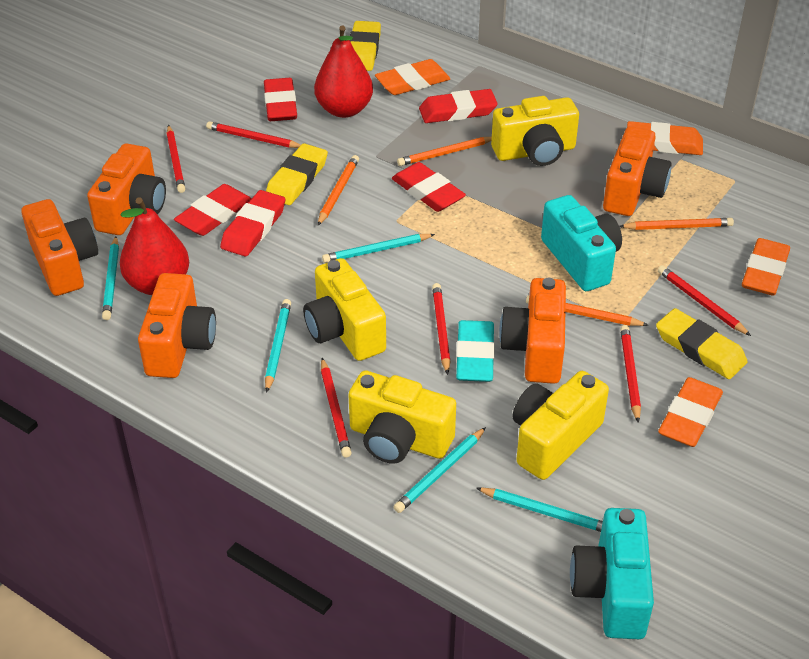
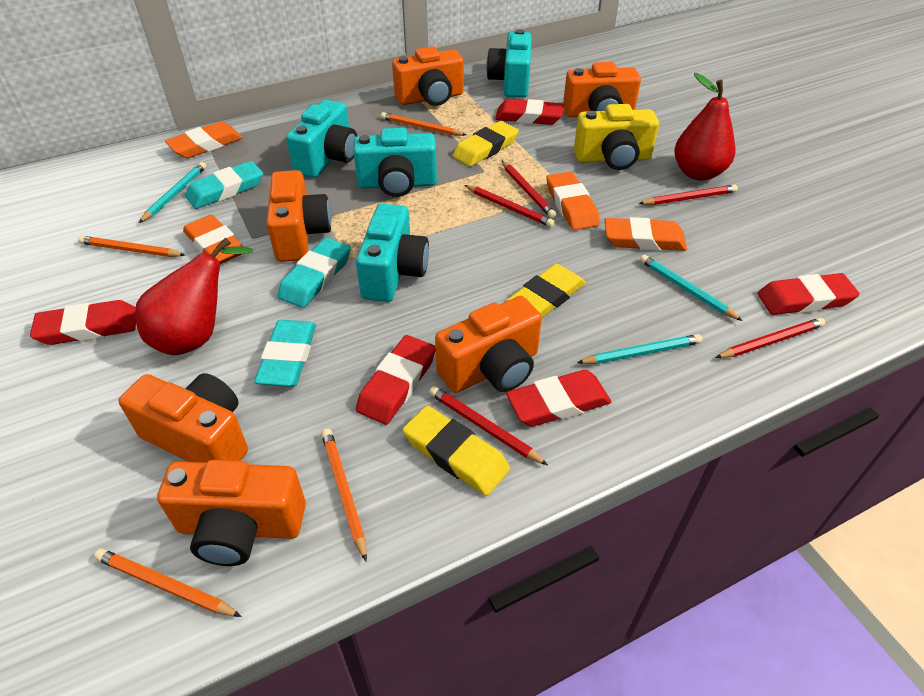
orange camera: [21,199,98,296] [87,143,166,235] [138,273,216,378] [499,278,566,384] [603,126,671,216] = 5 -> [118,373,248,463] [157,460,306,566] [266,170,331,262] [392,46,464,106] [435,296,542,393] [563,62,641,117] = 6
red pencil: [167,125,185,193] [206,121,301,148] [321,358,352,458] [432,283,451,375] [620,325,641,423] [658,265,751,336] = 6 -> [429,386,548,465] [464,185,555,227] [501,160,556,218] [639,185,738,205] [715,318,825,358] = 5
turquoise camera: [541,195,622,291] [570,508,654,639] = 2 -> [286,100,357,178] [353,128,437,197] [356,204,429,302] [486,29,532,98] = 4
turquoise eraser: [456,320,495,382] = 1 -> [185,161,263,209] [254,320,316,387] [278,238,351,308] = 3
turquoise pencil: [102,236,119,320] [265,299,291,393] [322,234,435,263] [394,427,486,513] [476,487,603,532] = 5 -> [139,162,206,223] [577,334,702,364] [640,255,743,321] = 3
yellow camera: [303,258,386,361] [349,370,456,464] [491,96,579,166] [513,371,609,480] = 4 -> [574,104,659,170] = 1

